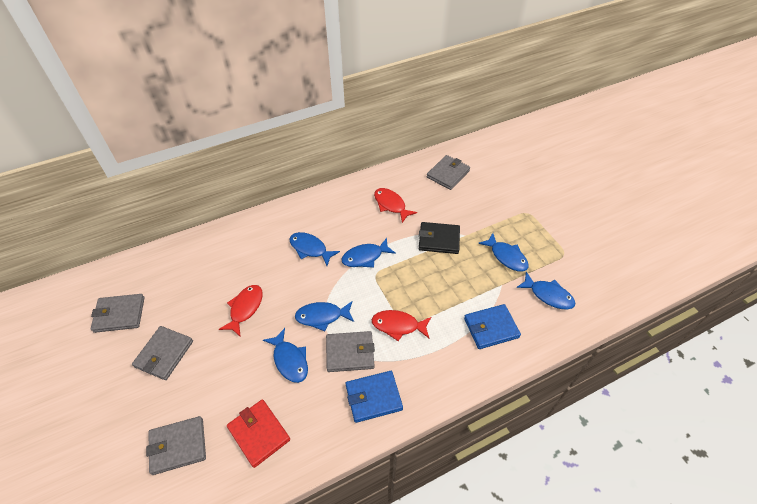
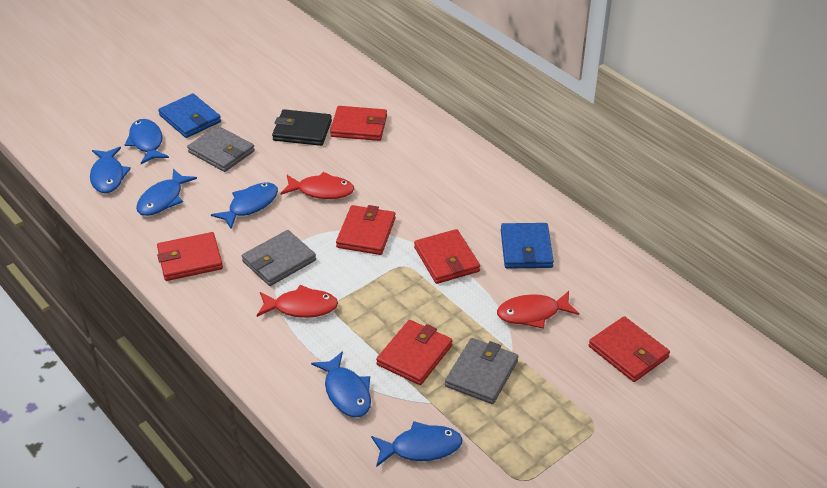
grey wallet: [90,294,145,333] [132,326,193,380] [146,416,206,475] [326,331,375,372] [427,155,470,190] = 5 -> [187,126,255,172] [242,230,316,286] [445,338,518,404] = 3
red wallet: [227,399,290,468] = 1 -> [157,232,223,281] [330,106,387,141] [336,205,396,255] [376,320,453,385] [414,229,480,284] [589,316,670,382] = 6

